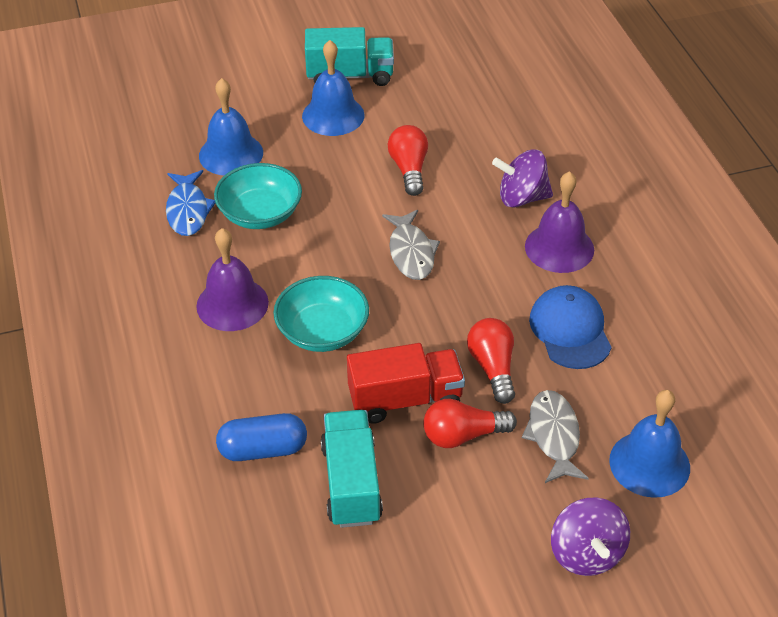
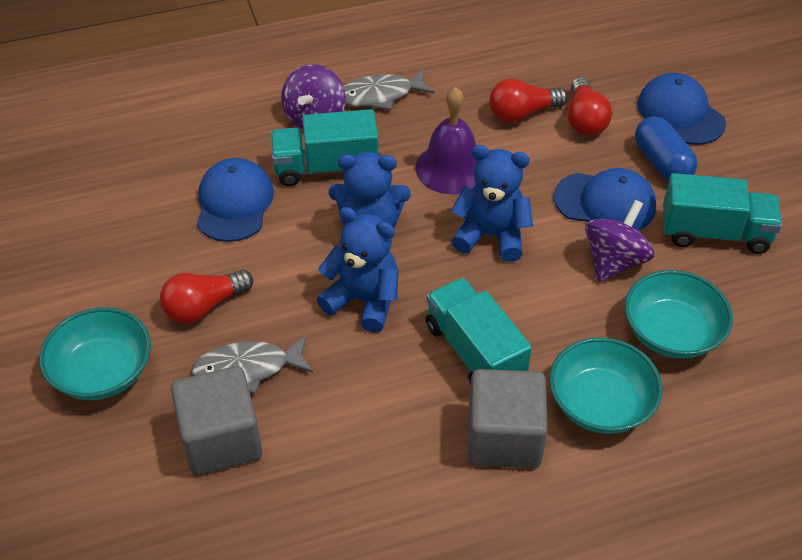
blue bell: [199,78,263,175] [302,40,365,136] [609,390,690,498] = 3 -> none = 0
blue cap: [529,285,612,369] = 1 -> [197,158,274,242] [554,168,656,230] [637,73,726,145] = 3
blue fish: [166,170,215,236] = 1 -> none = 0
blue teddy bear: none = 0 -> [317,207,399,333] [329,152,411,228] [451,145,533,262] = 3
grey cube: none = 0 -> [171,366,262,475] [468,369,548,468] = 2
purple bell: [196,228,269,331] [525,171,594,273] = 2 -> [415,87,477,194] = 1
red truck: [347,343,465,424] = 1 -> none = 0
turquoise bowl: [214,163,302,229] [273,276,369,352] = 2 -> [39,307,151,400] [549,337,662,434] [625,270,733,359] = 3
turquoise truck: [305,27,394,86] [321,410,383,528] = 2 -> [270,109,378,186] [426,278,532,385] [663,173,782,254] = 3

